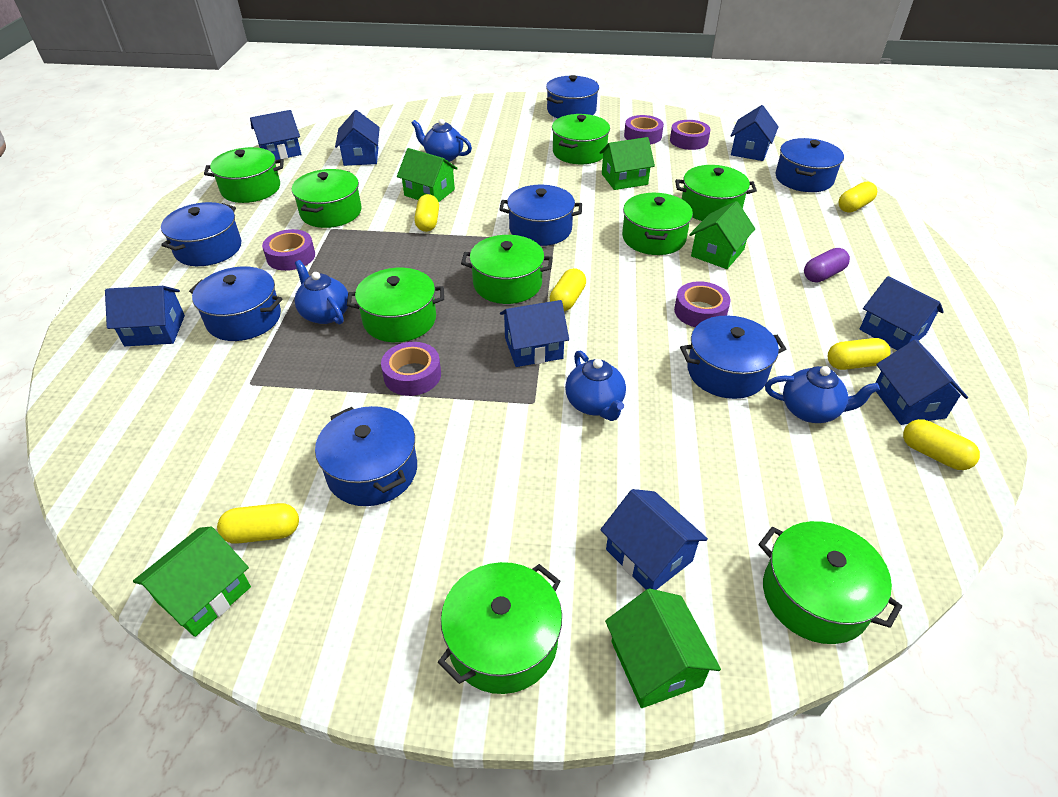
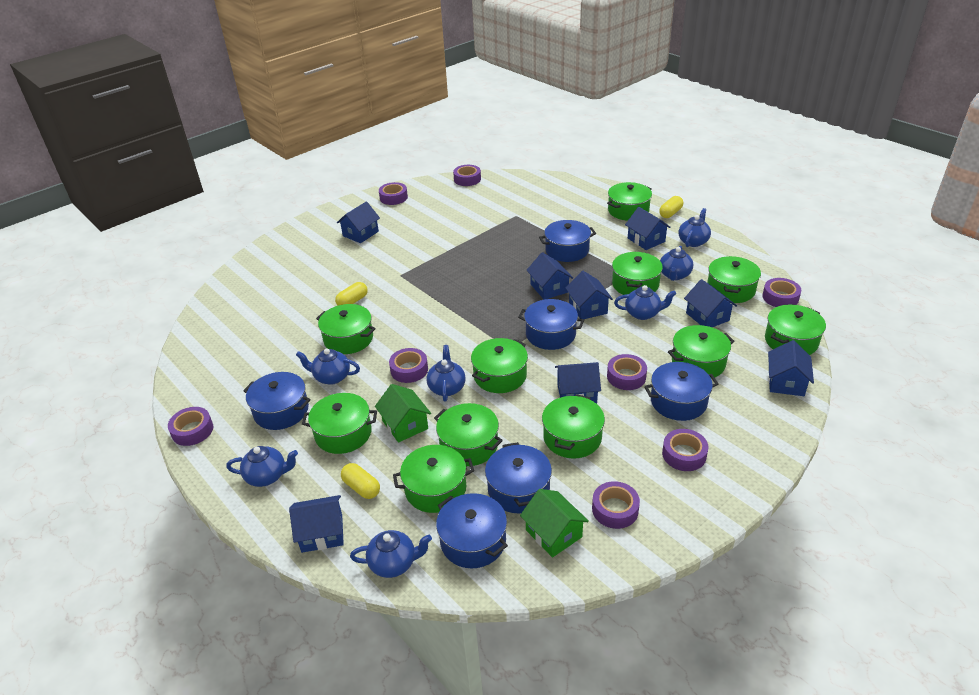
blue pot: [161,202,241,266] [189,266,283,341] [315,406,417,506] [499,185,582,246] [546,75,599,118] [680,315,786,399] [776,138,844,192] = 7 -> [243,372,311,430] [436,493,508,568] [485,442,552,513] [518,299,584,350] [539,220,596,262] [644,362,718,421] = 6
blue teapot: [294,260,348,324] [411,119,472,162] [565,350,626,421] [765,366,880,423] = 4 -> [226,446,298,487] [296,348,360,385] [350,530,432,578] [426,345,466,401] [614,285,676,320] [660,246,693,281] [679,208,711,247] = 7
green house: [133,527,251,637] [397,148,458,202] [599,137,655,190] [605,589,721,708] [689,201,755,269] = 5 -> [375,384,431,443] [520,489,589,558] = 2
green pot: [204,147,284,203] [292,169,362,228] [347,268,444,342] [438,562,562,694] [461,235,553,304] [552,114,610,164] [622,193,693,255] [675,165,757,221] [759,521,902,644] = 9 -> [302,393,377,454] [316,304,376,354] [393,445,474,513] [434,403,503,466] [471,338,528,393] [542,394,605,458] [607,182,652,221] [612,252,663,295] [668,325,734,379] [707,256,761,303] [765,304,826,355] = 11
purple capsule: [804,248,850,283] = 1 -> none = 0
purple tape: [262,229,315,271] [381,342,441,396] [624,115,664,144] [670,120,711,150] [674,281,731,327] = 5 -> [168,407,213,446] [379,182,408,205] [389,348,428,383] [453,165,481,186] [592,481,640,529] [607,354,647,390] [662,429,708,471] [762,278,801,307] = 8
yellow capsule: [217,503,299,544] [414,194,439,232] [550,268,586,311] [828,338,891,370] [838,182,877,213] [903,419,980,470] = 6 -> [335,282,368,305] [341,463,380,499] [659,196,683,218] = 3

